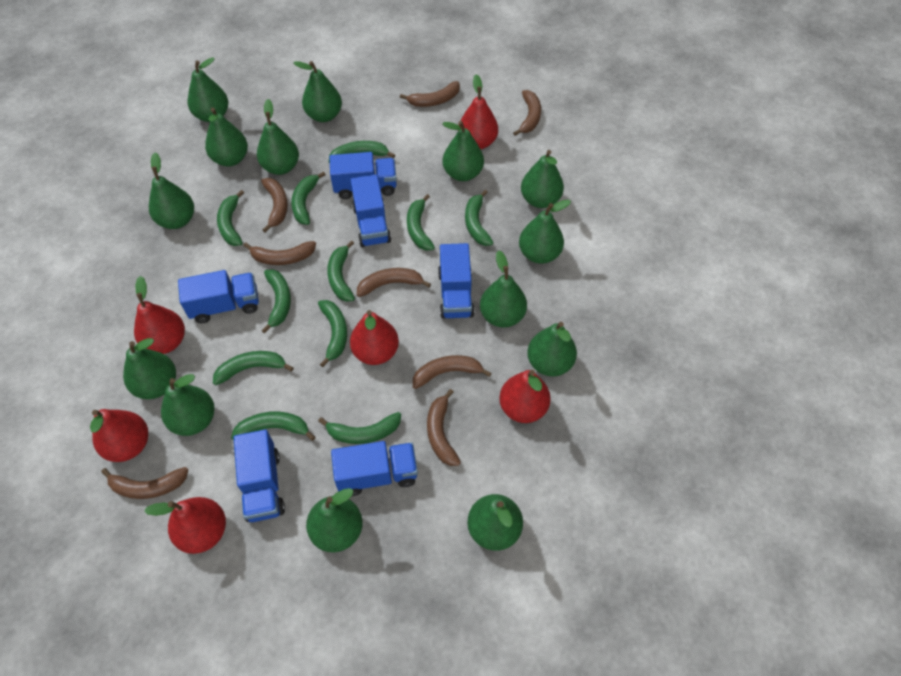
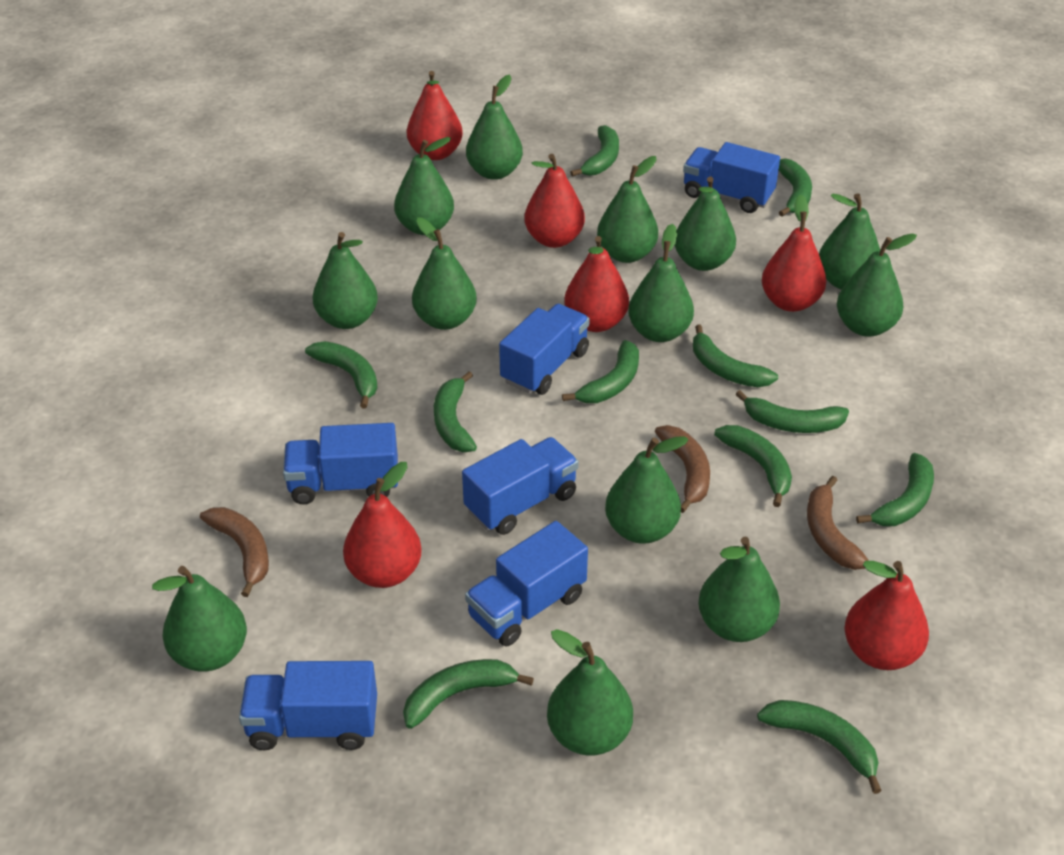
brown banana: [101,467,188,499] [244,241,316,265] [261,178,288,233] [357,268,431,297] [400,81,460,107] [413,355,492,389] [427,389,461,466] [513,90,541,136] = 8 -> [200,507,269,597] [655,425,710,513] [807,476,869,570] = 3
green pear: [123,338,176,399] [149,153,194,229] [161,374,215,436] [188,57,228,122] [205,107,248,167] [257,99,299,175] [294,61,342,122] [306,488,363,552] [442,121,484,181] [467,494,523,551] [480,250,527,327] [519,200,571,264] [521,150,564,208] [527,322,577,376] = 14 -> [152,566,247,672] [312,232,378,329] [394,137,454,235] [412,217,477,330] [466,75,523,180] [547,629,633,756] [597,156,658,263] [605,436,689,544] [628,224,694,342] [675,177,736,271] [698,537,780,642] [819,193,880,290] [837,233,917,337] = 13

